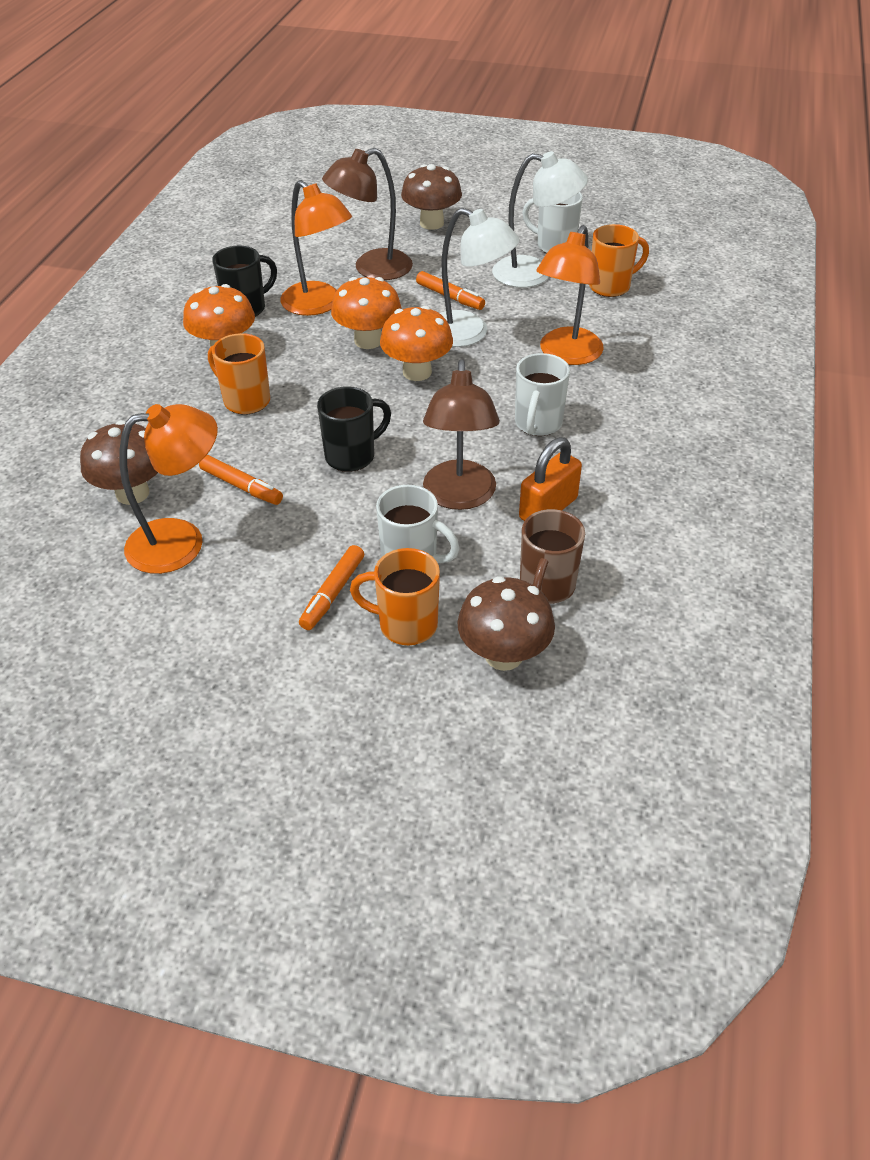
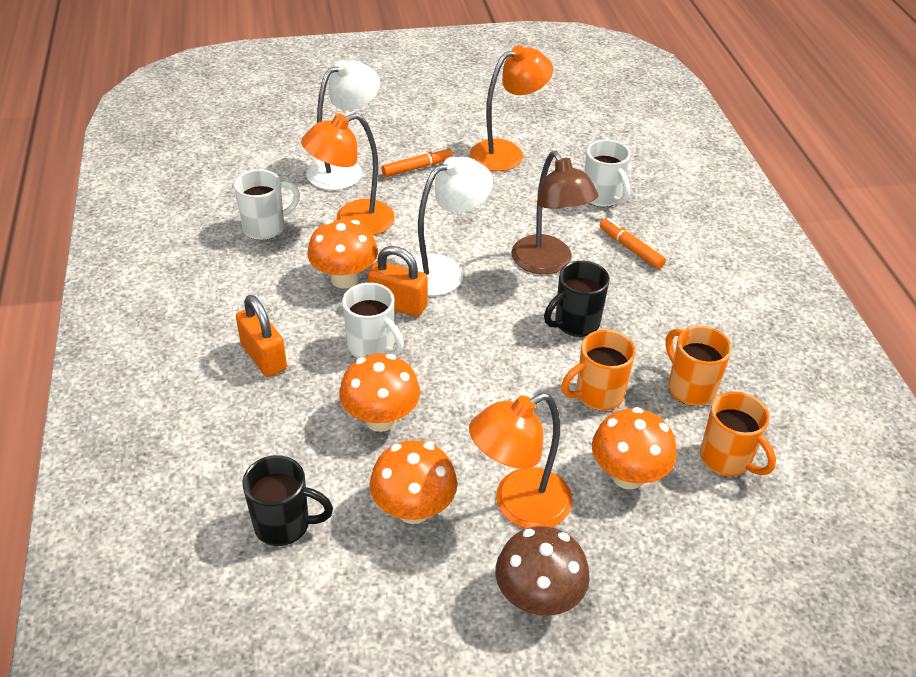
brown lamp: [322,148,413,280] [423,359,500,510] = 2 -> [511,151,598,274] = 1
brown mug: [520,509,585,604] = 1 -> none = 0
brown mushroom: [80,420,158,505] [401,164,462,230] [457,576,555,671] = 3 -> [495,526,590,616] = 1
orange marker: [199,455,283,505] [299,545,364,630] [416,271,485,310] = 3 -> [381,147,453,177] [600,218,666,269] = 2
orange mushroom: [183,284,255,347] [331,277,402,349] [380,305,453,381] = 3 -> [307,219,378,288] [339,354,420,432] [369,440,457,524] [592,407,677,489] = 4
orange padlock: [519,437,582,521] = 1 -> [236,295,287,377] [368,246,428,317] = 2

